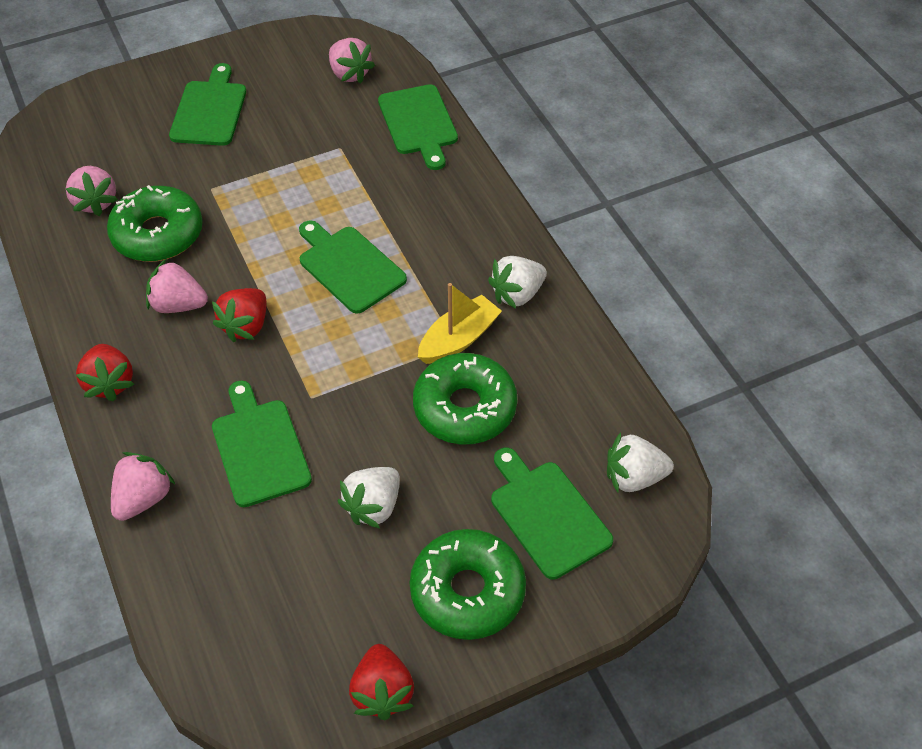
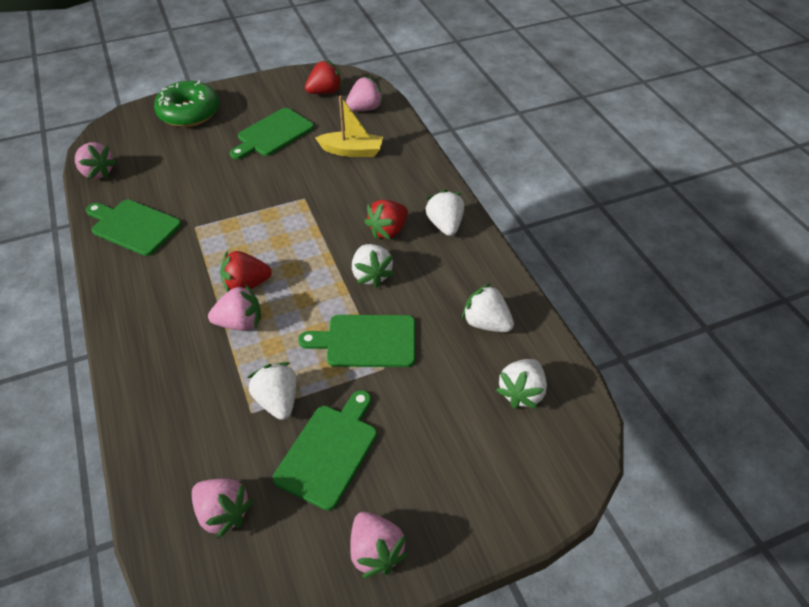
green cutting board: [169,63,246,146] [212,381,312,507] [299,220,407,314] [378,84,458,170] [491,447,613,580] = 5 -> [86,200,182,256] [230,108,314,159] [273,390,377,511] [298,315,415,367] = 4
green donut: [107,185,203,262] [410,529,526,640] [413,353,517,444] = 3 -> [154,81,219,127] = 1
pink strawberry: [66,166,118,216] [111,452,175,521] [146,259,208,313] [329,38,375,84] = 4 -> [75,142,117,179] [192,478,253,539] [208,284,261,331] [346,76,384,111] [350,512,409,578] = 5
white strawberry: [338,467,400,528] [488,256,547,309] [607,432,674,492] = 3 -> [247,362,297,420] [352,244,394,288] [425,189,464,236] [462,283,514,332] [496,359,547,409] = 5

